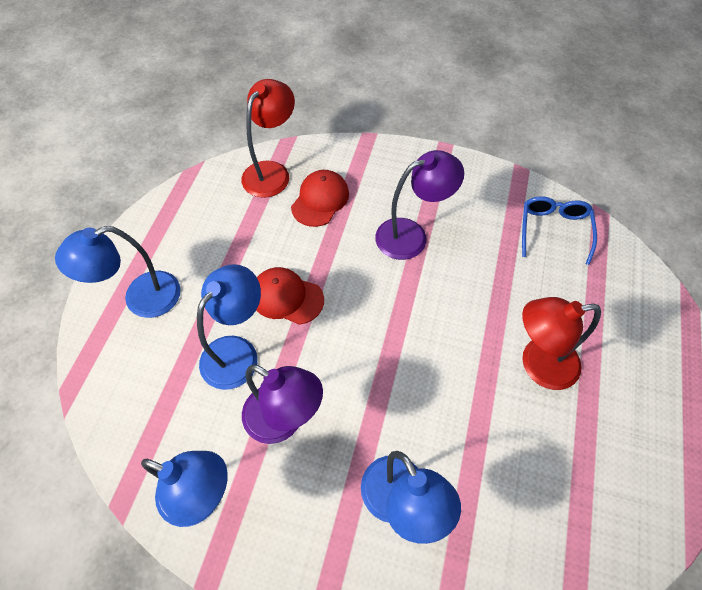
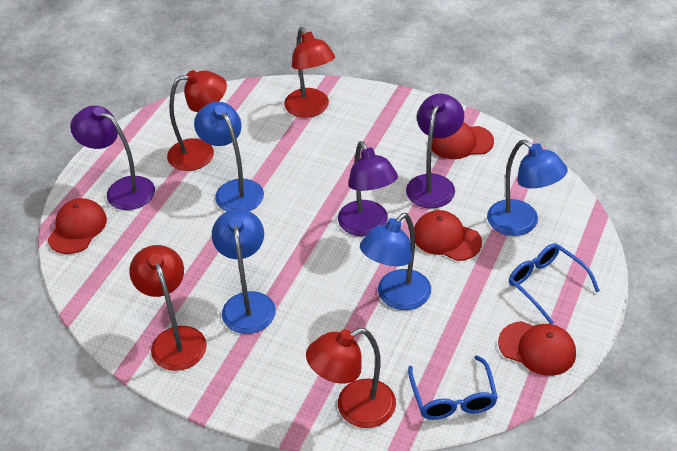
blue glasses: [522,196,597,265] = 1 -> [408,355,498,420] [509,243,600,324] = 2
purple lamp: [242,364,323,444] [375,150,464,260] = 2 -> [70,106,155,210] [338,141,398,236] [406,93,464,208] = 3
red cap: [256,267,324,325] [291,170,349,227] = 2 -> [48,198,107,254] [414,210,482,261] [432,122,494,159] [498,321,576,376] = 4
red lamp: [241,79,295,198] [522,297,601,390] = 2 -> [129,245,207,371] [167,70,227,171] [284,27,335,118] [306,328,396,428] = 4

